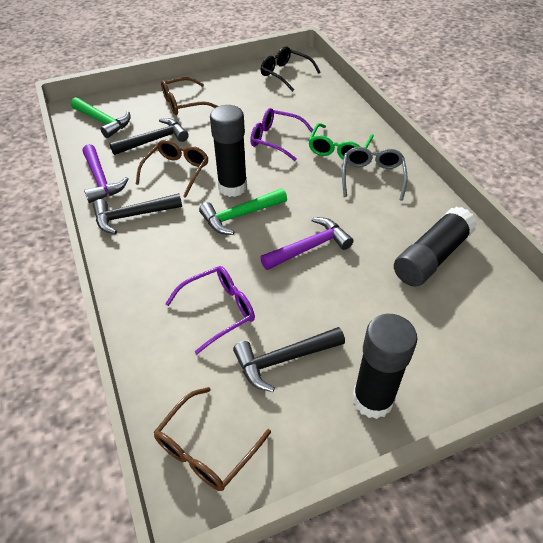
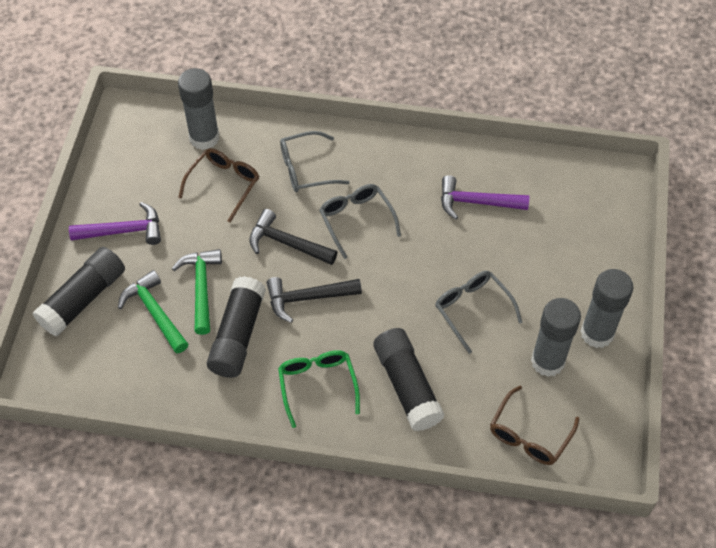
black glasses: [260,46,321,92] = 1 -> none = 0
black hammer: [93,193,182,234] [109,118,189,155] [233,327,345,392] = 3 -> [249,209,337,265] [267,277,362,323] = 2
brown glasses: [136,140,208,198] [154,387,271,491] [161,77,218,115] = 3 -> [178,148,259,222] [490,386,579,465] = 2
grey glasses: [342,147,408,201] = 1 -> [280,131,350,192] [319,184,401,259] [435,271,522,354] = 3
grey glue stick: none = 0 -> [178,68,220,150] [531,298,581,377] [580,269,634,348] = 3
purple glasses: [165,266,255,354] [250,108,313,161] = 2 -> none = 0

